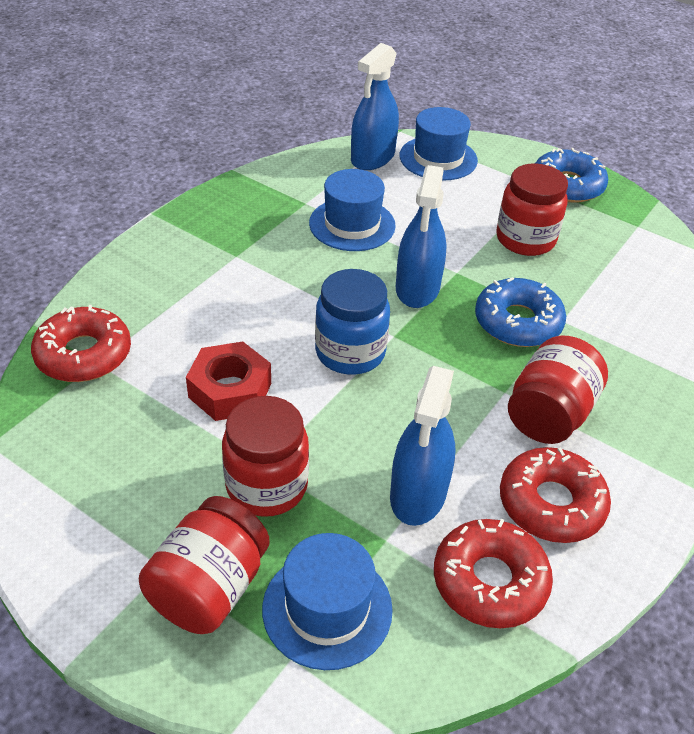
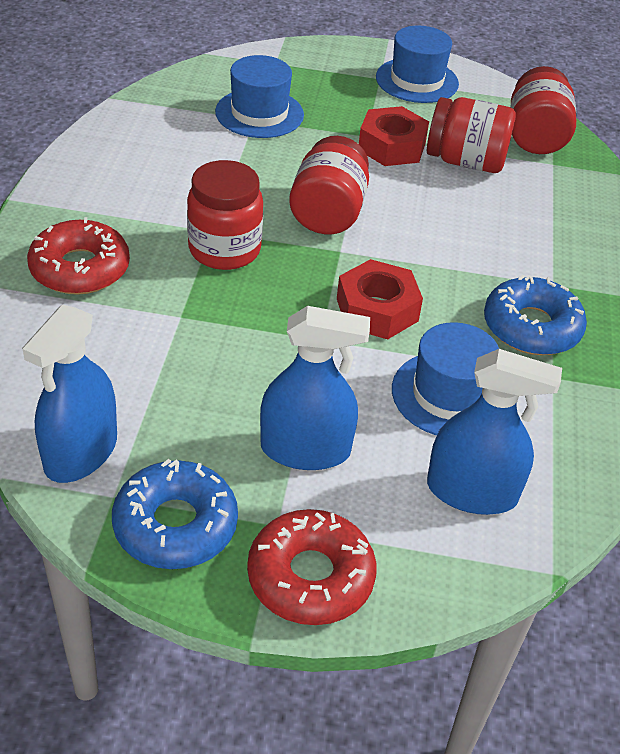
blue jar: [315,269,390,375] = 1 -> none = 0
red donut: [31,305,131,382] [434,519,553,628] [500,447,611,543] = 3 -> [27,217,130,295] [247,509,377,625] = 2
red nut: [186,341,271,421] = 1 -> [337,259,423,339] [359,106,429,166] = 2

